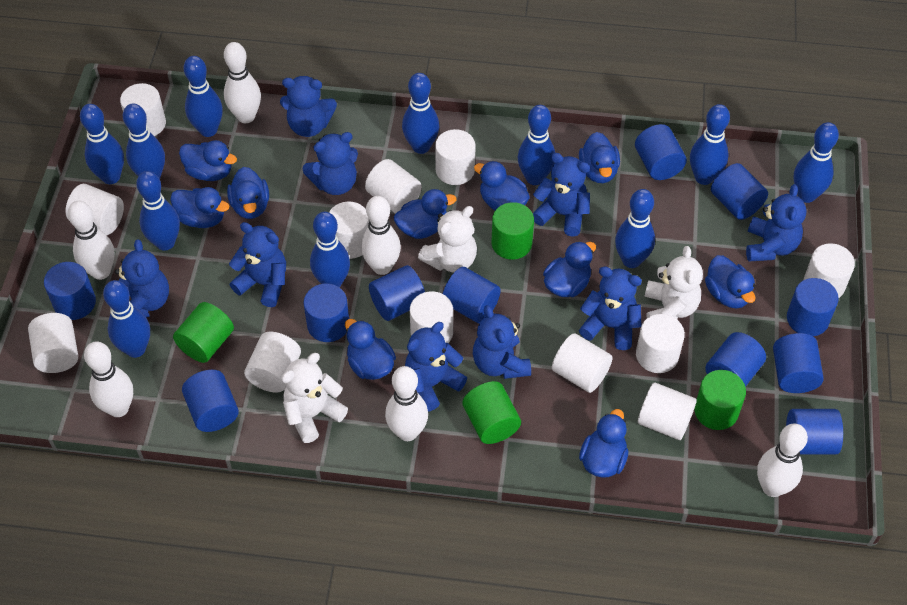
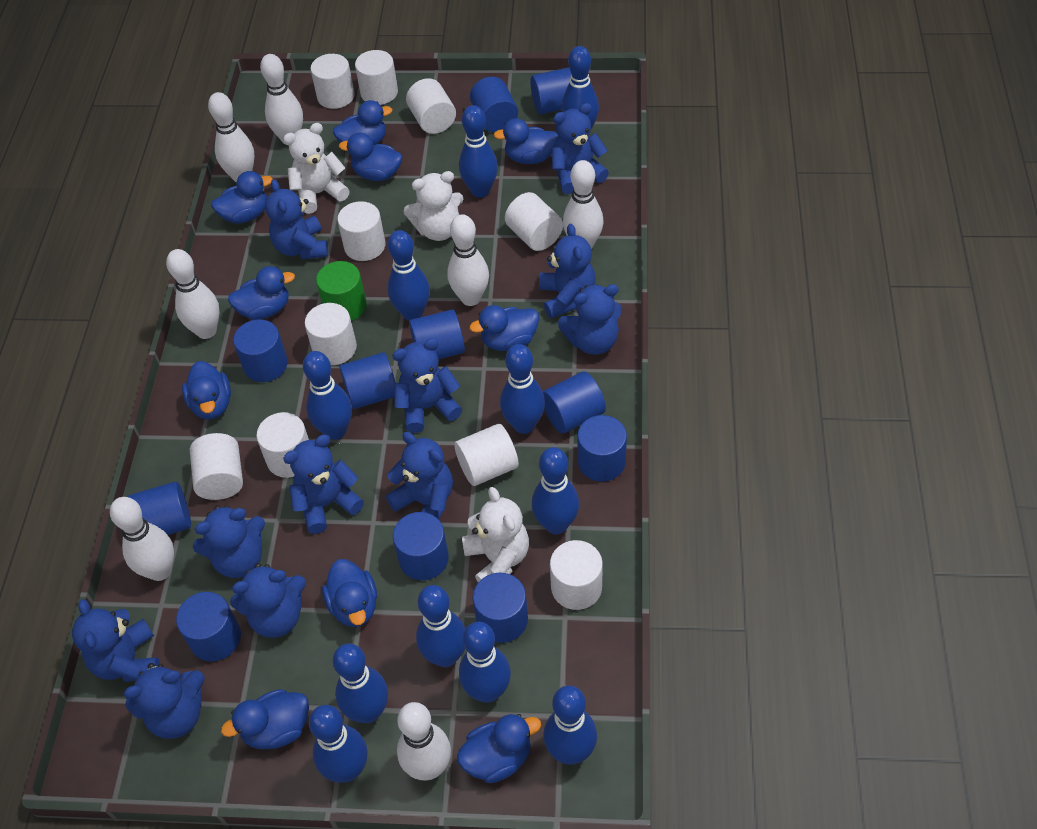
blue teddy bear: [115,239,169,318] [229,222,286,307] [280,76,337,137] [303,132,358,195] [405,322,467,412] [473,305,531,379] [533,153,590,237] [579,266,642,350] [746,184,806,262] = 9 -> [72,599,160,682] [123,663,205,739] [193,505,265,578] [230,563,306,638] [265,179,328,259] [283,435,364,534] [386,432,453,519] [392,338,462,433] [539,224,596,319] [551,103,609,194] [558,284,622,355] = 11
green cylinder: [173,302,234,363] [463,381,521,444] [492,202,534,259] [694,370,746,430] = 4 -> [316,261,366,321] = 1
white bowling pin: [67,201,115,280] [84,342,133,417] [224,42,261,123] [361,196,401,275] [385,366,428,441] [757,424,808,497] = 6 -> [110,497,174,581] [166,249,219,339] [208,92,254,182] [260,54,303,145] [397,702,451,780] [447,214,489,306] [563,160,604,249] = 7
white cylinder: [28,313,78,373] [66,184,124,235] [120,83,166,136] [244,332,301,392] [329,202,369,259] [365,159,422,214] [410,291,453,343] [435,129,476,185] [552,333,613,393] [636,314,685,373] [638,382,697,440] [804,243,855,298] = 12 -> [190,433,243,500] [257,412,309,478] [305,303,357,365] [311,54,355,109] [337,201,385,261] [355,50,398,105] [406,78,456,134] [454,424,519,486] [505,192,563,251] [550,540,603,610] = 10

